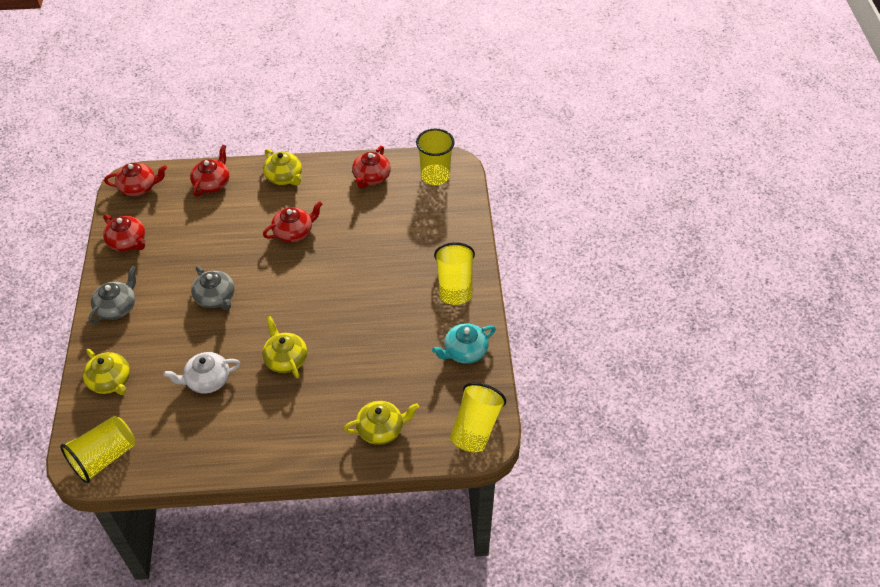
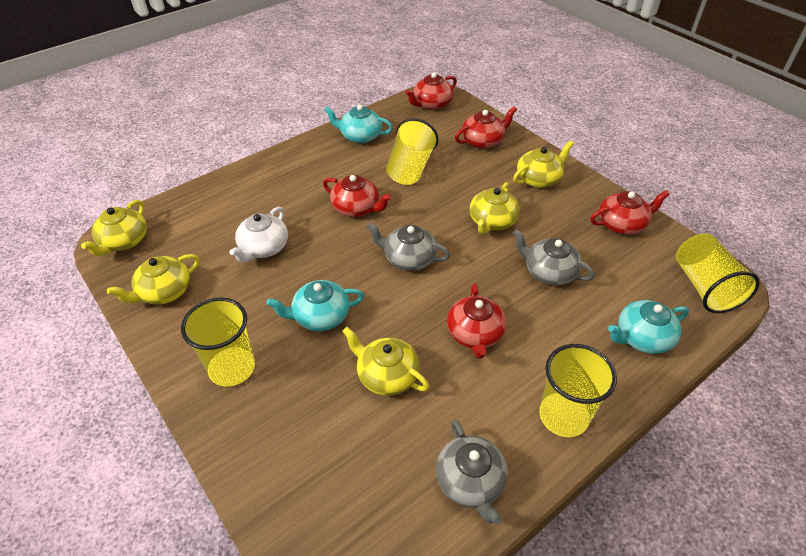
grey teapot: [88,266,136,324] [191,266,235,310] = 2 -> [366,222,450,271] [436,420,508,525] [513,229,594,285] = 3
turquoise teapot: [432,323,496,364] = 1 -> [267,280,364,331] [324,105,393,143] [608,300,689,354] = 3
yellow teapot: [83,349,130,395] [262,316,307,378] [263,149,302,185] [344,401,419,445] = 4 -> [81,200,147,256] [107,254,200,305] [342,327,429,396] [469,182,520,234] [513,140,574,188] = 5

